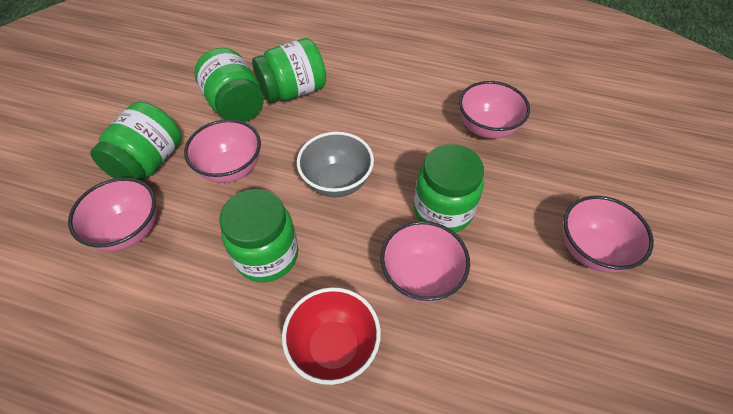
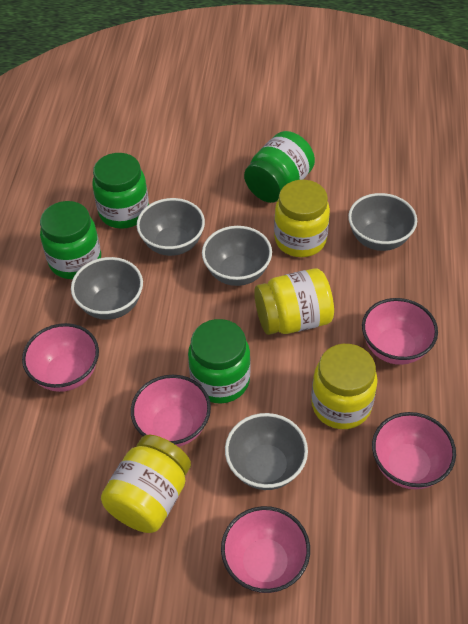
green jar: [90,102,181,181] [194,48,264,122] [219,189,298,282] [252,38,326,103] [414,144,484,233] = 5 -> [40,201,101,279] [92,153,149,229] [188,319,251,403] [244,131,315,203] = 4
grey bowl: [297,132,374,197] = 1 -> [71,257,143,320] [137,198,205,256] [202,226,272,286] [225,413,308,490] [348,193,417,251] = 5
red bowl: [282,287,381,385] = 1 -> none = 0
yellow jar: none = 0 -> [101,435,191,533] [254,268,334,335] [274,180,330,257] [311,344,378,429] = 4

